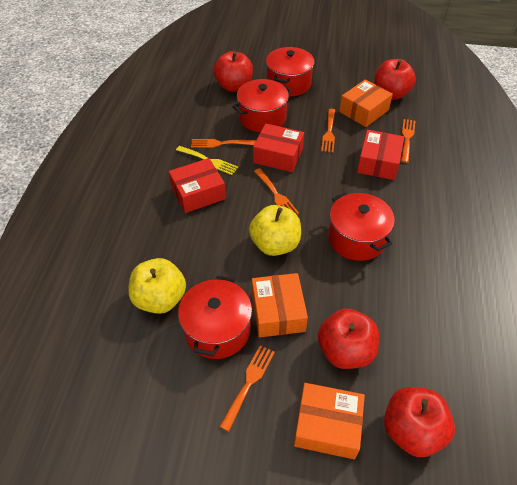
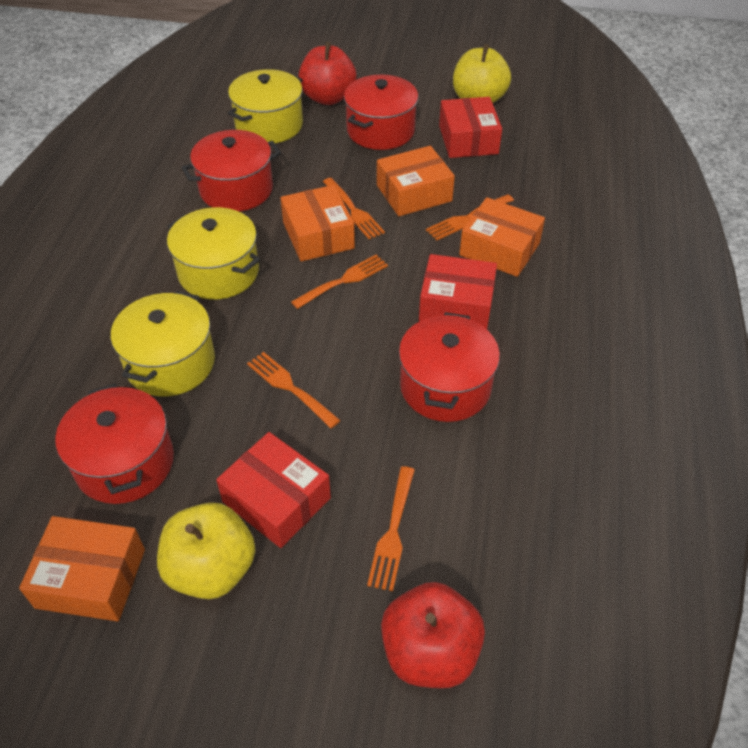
orange box: [252,273,308,338] [294,383,365,459] [339,79,393,127] = 3 -> [19,516,145,621] [281,185,355,261] [377,146,455,216] [459,197,545,277] = 4
red apple: [213,51,253,92] [318,309,379,369] [374,59,416,100] [384,387,455,457] = 4 -> [298,42,356,105] [381,582,485,688] = 2
yellow fork: [176,146,238,175] = 1 -> none = 0
yellow pot: none = 0 -> [111,291,215,397] [167,207,260,299] [228,69,303,143] = 3

